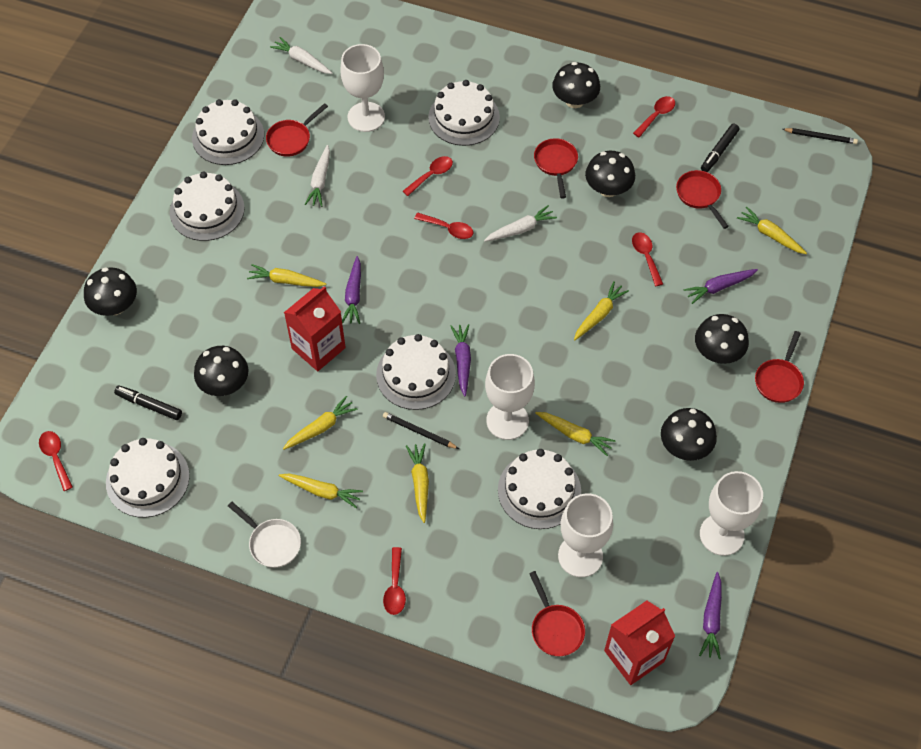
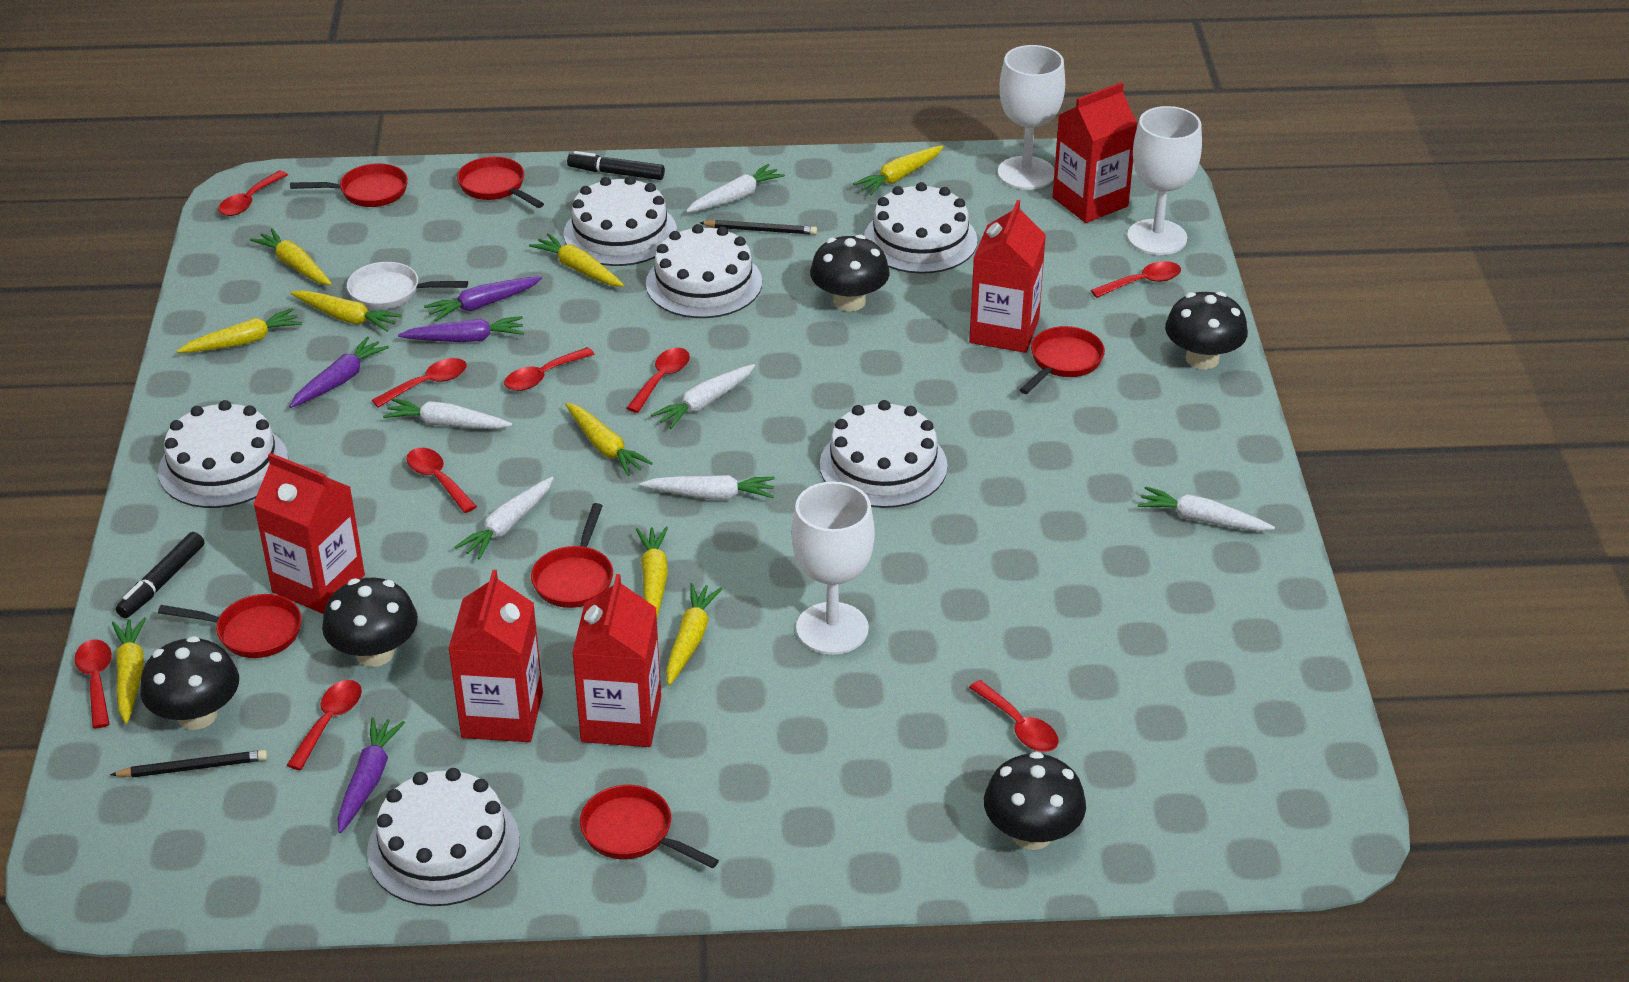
black mushroom: [84,267,137,316] [194,346,248,396] [552,62,600,108] [585,151,635,197] [661,408,717,461] [695,314,749,364] = 6 -> [140,636,239,730] [322,577,418,667] [810,234,890,311] [984,752,1086,850] [1165,292,1248,369] = 5
red carton: [284,286,346,371] [604,601,675,685] = 2 -> [253,453,365,614] [448,570,543,742] [572,574,661,747] [969,200,1046,353] [1053,82,1137,223] = 5
red pan: [266,103,328,157] [529,571,585,656] [534,138,578,198] [676,170,729,229] [755,331,804,403] = 5 -> [158,594,302,658] [290,163,408,207] [457,157,544,208] [531,503,613,608] [580,785,719,869] [1020,326,1105,394] = 6
red spoon: [39,431,73,491] [383,547,406,615] [403,156,453,196] [414,213,474,239] [632,232,663,286] [633,96,675,137] = 6 -> [75,639,112,728] [218,171,288,216] [287,680,362,770] [372,358,467,408] [406,448,477,513] [504,347,594,391] [627,348,690,413] [969,680,1059,752] [1091,261,1181,298] = 9
white carrot: [270,37,332,74] [305,145,330,207] [484,205,557,242] = 3 -> [383,398,512,429] [455,477,553,560] [640,475,775,500] [651,364,755,429] [686,164,785,213] [1138,486,1275,531] = 6
white goblet: [341,44,385,132] [485,354,535,440] [558,493,613,577] [700,471,763,556] = 4 -> [791,482,875,655] [998,45,1065,190] [1127,106,1202,255] = 3
yellow carrot: [247,264,326,287] [279,474,363,508] [283,396,358,450] [406,443,429,523] [535,412,616,456] [574,281,629,340] [737,207,807,254] = 7 -> [112,617,146,724] [177,308,302,353] [250,228,332,285] [290,290,402,332] [529,233,624,287] [565,403,653,476] [636,527,668,618] [666,583,722,686] [853,145,944,195] = 9

